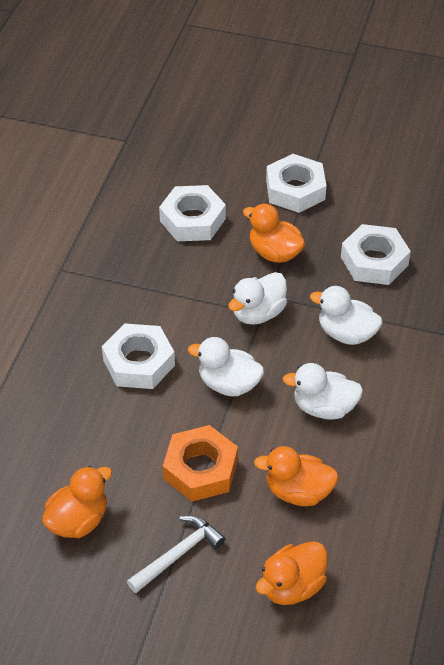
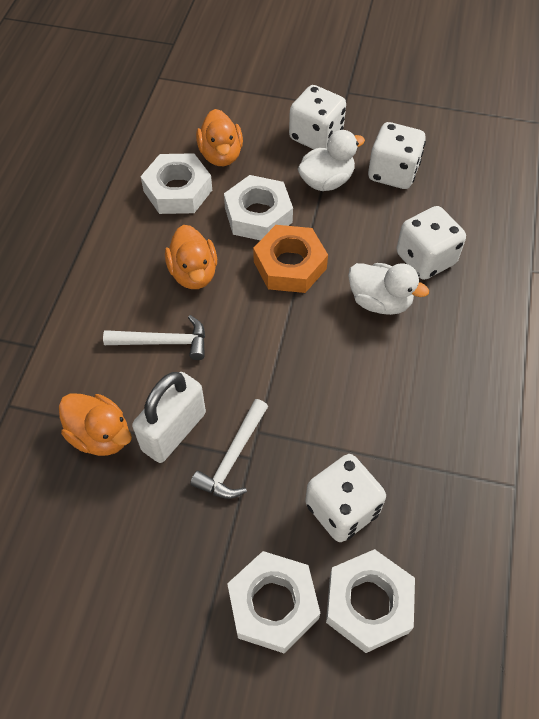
orange duck: [42,466,112,538] [243,204,305,263] [254,446,339,506] [256,541,328,605] = 4 -> [59,393,132,456] [165,225,217,289] [196,109,243,166] = 3
white dice: none = 0 -> [289,85,346,149] [305,454,386,542] [368,122,426,189] [397,206,466,280] = 4
white duck: [188,337,264,396] [228,272,287,325] [283,363,363,420] [310,286,383,345] = 4 -> [298,130,365,191] [348,263,429,315] = 2
white hammer: [127,515,225,593] = 1 -> [103,315,205,360] [190,399,268,499] = 2
white padlock: none = 0 -> [132,372,206,463] = 1

